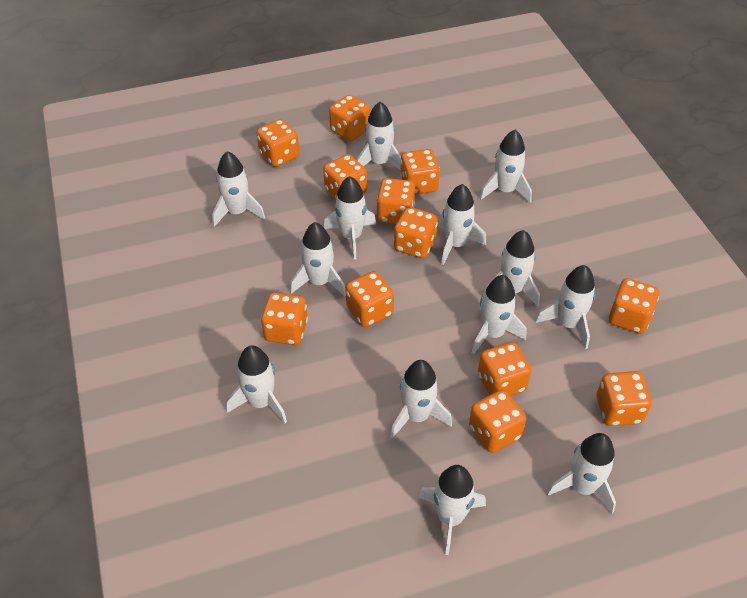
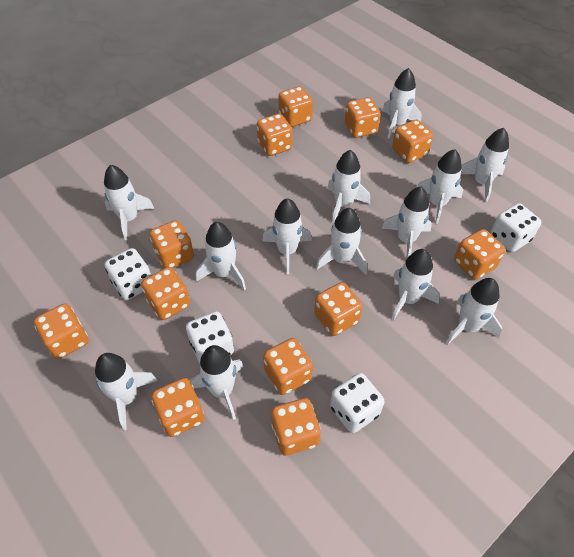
white dice: none = 0 -> [105,248,151,300] [186,311,234,363] [330,373,385,433] [490,203,541,252] = 4

